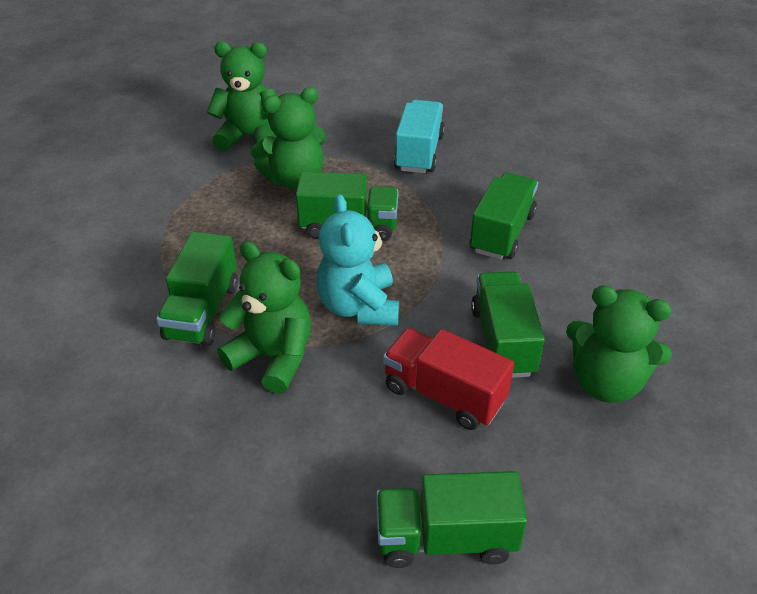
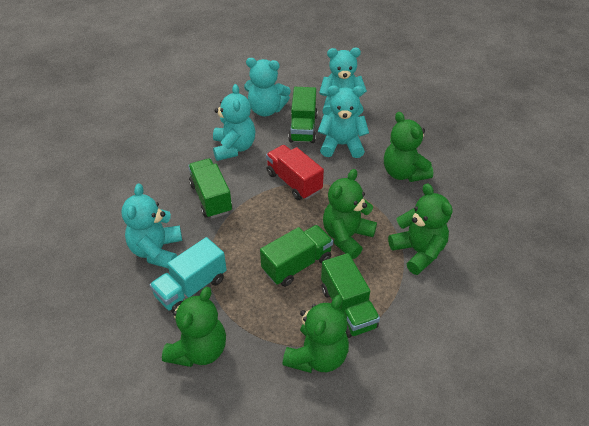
green teddy bear: [207,41,276,152] [217,241,311,394] [250,87,327,189] [566,285,672,403] = 4 -> [162,287,226,367] [283,295,349,373] [323,169,377,259] [384,112,433,182] [388,183,453,275] = 5
green truck: [156,232,238,346] [296,172,398,241] [376,471,527,568] [470,172,538,260] [471,271,545,378] = 5 -> [188,158,232,218] [260,225,333,287] [288,87,318,143] [321,253,380,338] = 4
turquoise teddy bear: [316,194,400,326] = 1 -> [121,184,182,268] [213,84,255,161] [244,58,291,116] [318,85,369,158] [319,48,367,116] = 5

